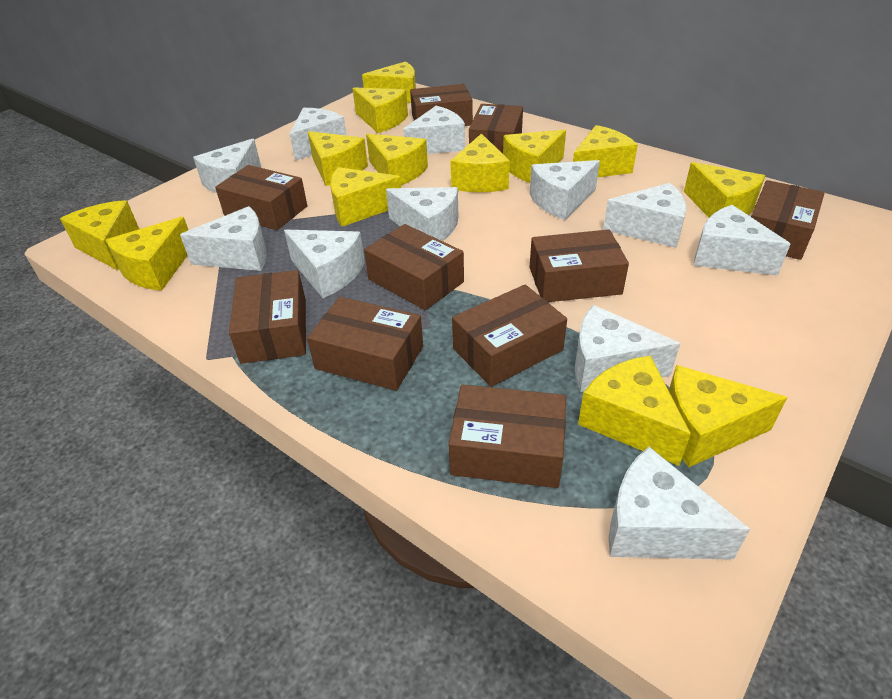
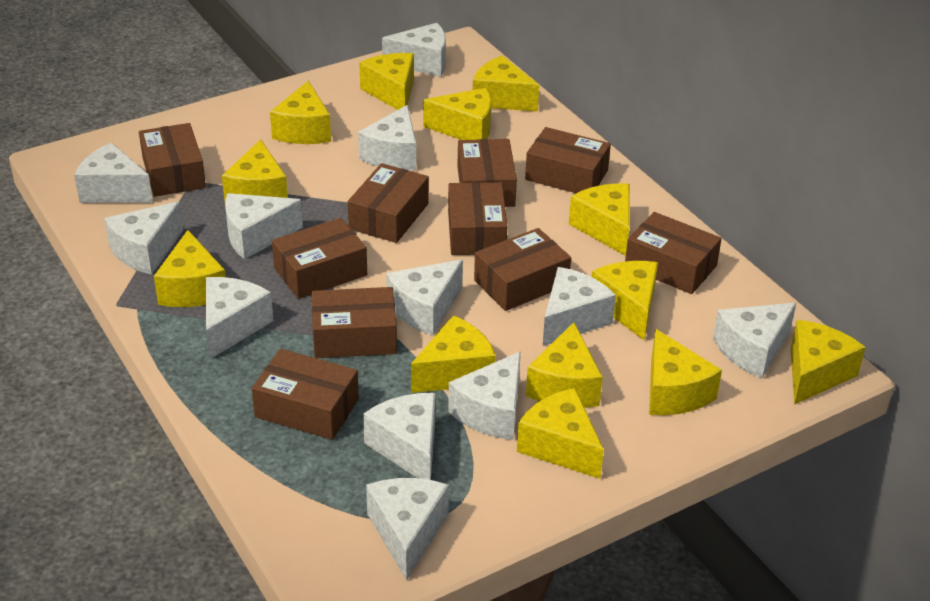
white cheese: [180,206,267,271] [193,139,261,193] [284,230,365,298] [290,108,347,161] [386,187,458,241] [403,106,465,154] [530,160,600,220] [575,305,680,392] [603,183,686,248] [609,447,750,560] [694,205,790,276] = 11 -> [74,143,153,203] [104,201,184,274] [206,277,273,359] [225,193,303,259] [358,105,416,170] [363,393,435,480] [366,478,449,580] [382,23,446,77] [386,260,463,336] [448,351,521,440] [543,267,616,346] [713,303,796,378] = 12

